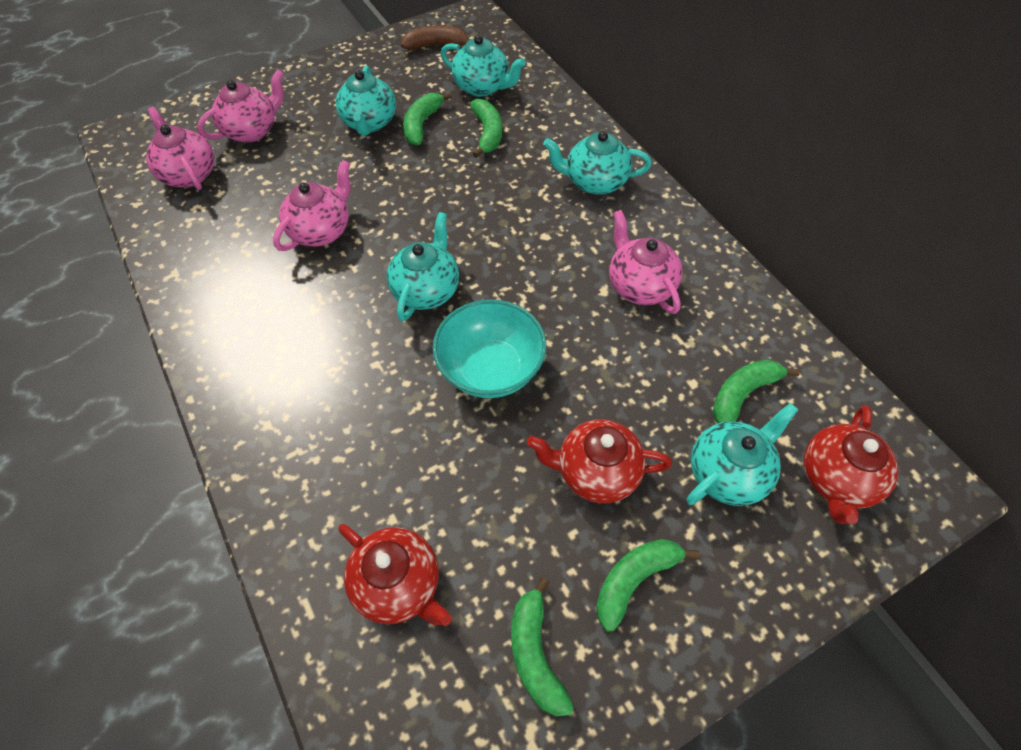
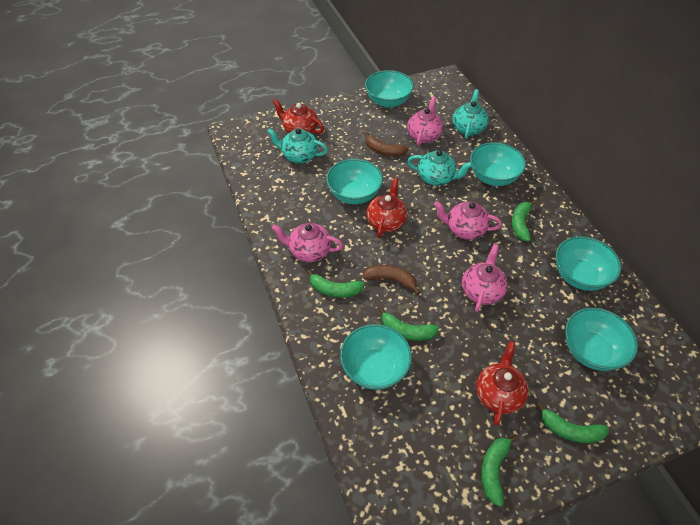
brown banana: [401,25,469,50] = 1 -> [362,265,420,295] [364,132,408,156] = 2
turquoise bowl: [432,299,546,398] = 1 -> [326,159,383,204] [340,324,412,390] [365,70,414,108] [470,142,526,186] [556,236,621,291] [565,308,638,371] = 6
turquoise teapot: [336,66,396,136] [387,212,459,321] [441,35,526,97] [543,131,652,195] [687,403,798,506] = 5 -> [267,128,328,164] [407,150,473,186] [452,89,488,139] = 3

